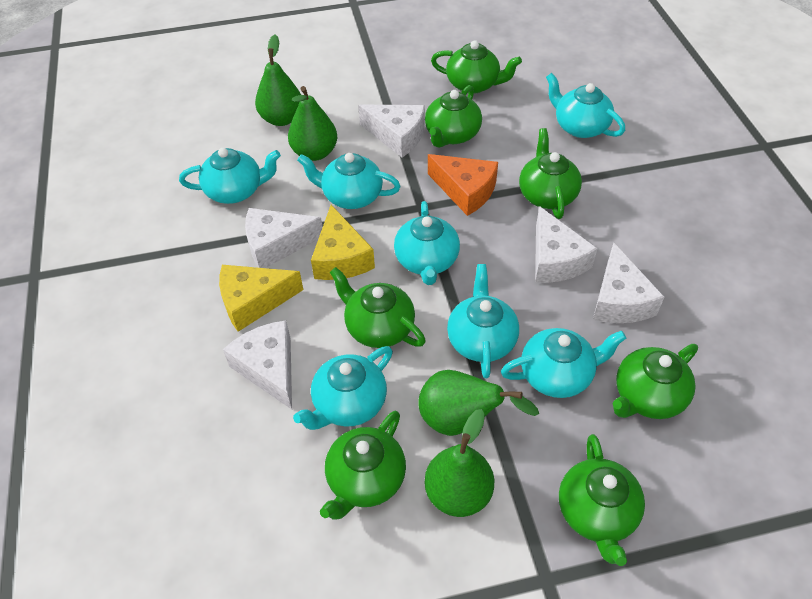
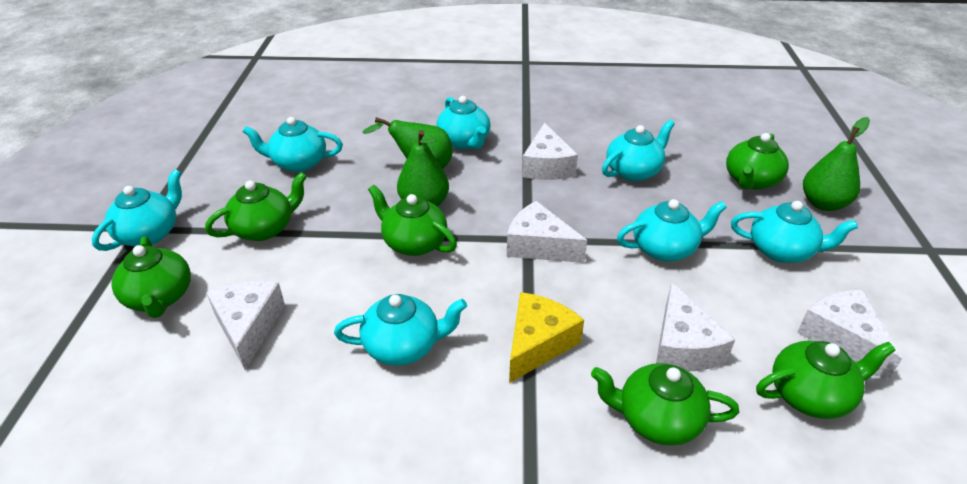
green pear: [255,35,301,126] [288,86,337,161] [418,370,539,436] [425,409,494,517] = 4 -> [362,117,453,169] [397,130,449,207] [803,117,870,211] = 3
green teapot: [320,411,406,520] [329,267,426,348] [425,85,482,148] [431,40,522,94] [519,128,582,219] [559,434,645,566] [613,344,698,419] = 7 -> [112,236,191,318] [205,172,307,241] [368,185,457,256] [591,363,739,446] [726,133,789,190] [756,341,896,419] = 6
orange cheese: [428,154,498,216] = 1 -> none = 0
yellow cheese: [219,265,303,332] [311,205,375,280] = 2 -> [509,292,584,383] = 1

